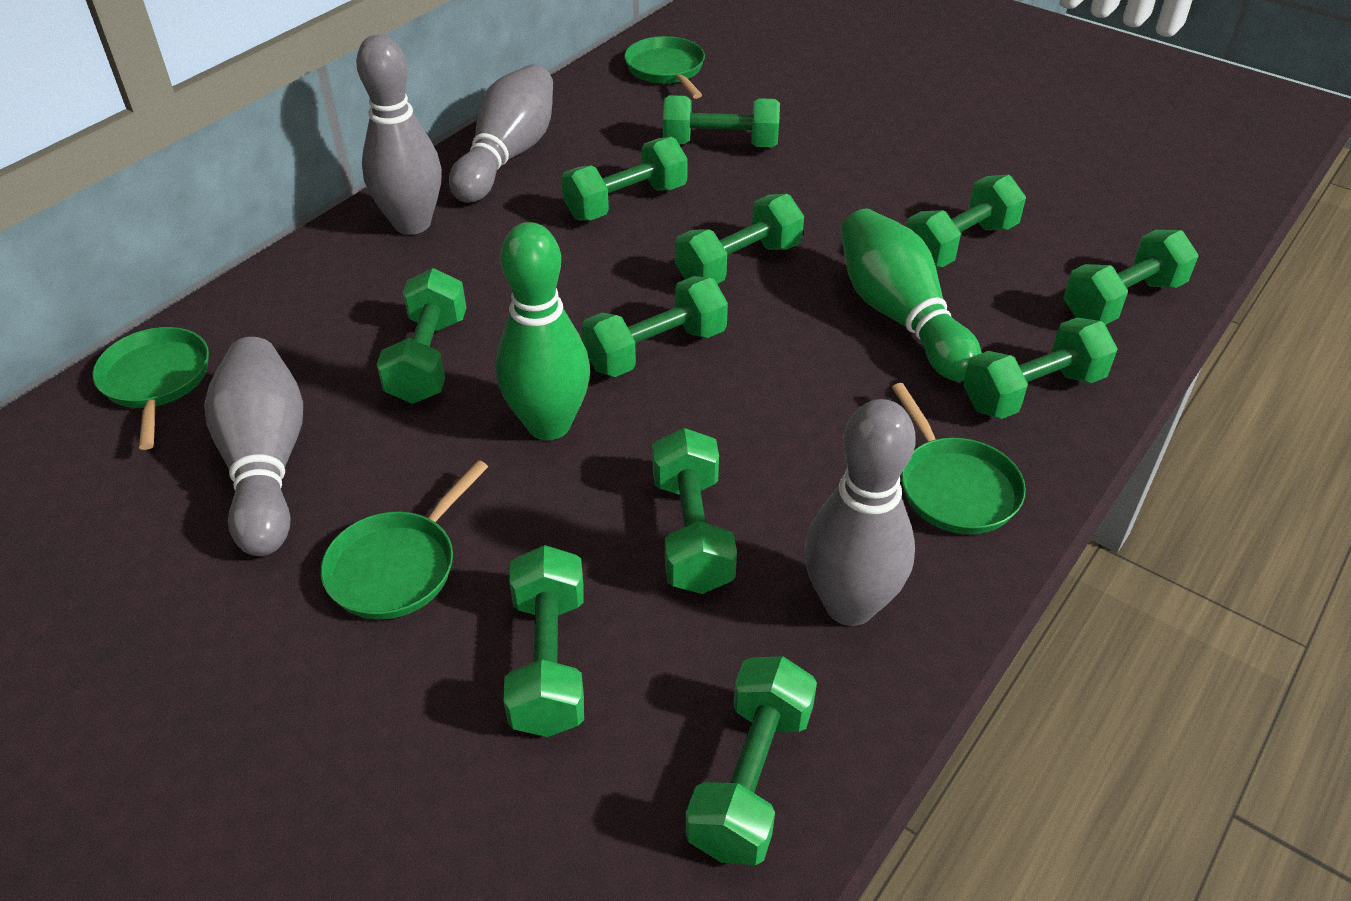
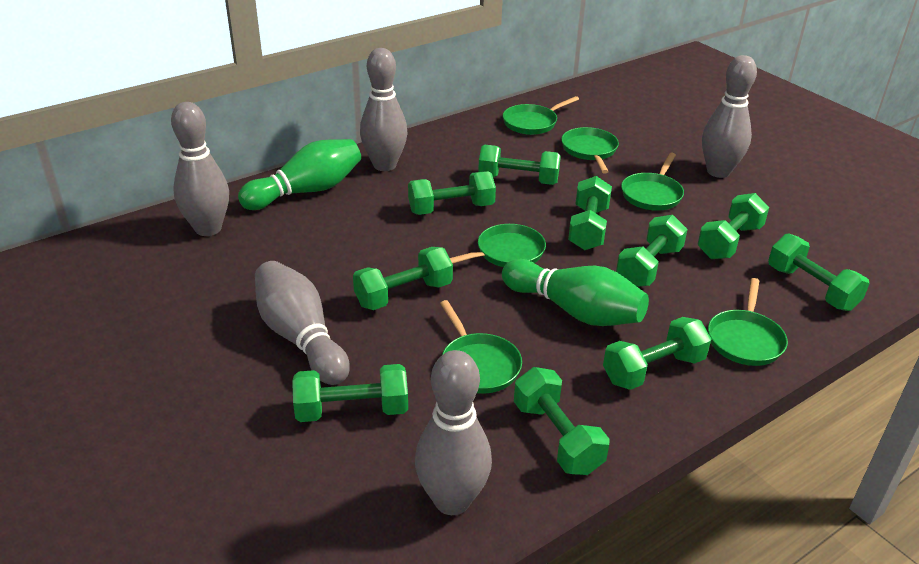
green dumbbell: [377,268,466,404] [503,545,584,737] [561,137,688,220] [582,276,728,377] [652,428,737,594] [663,95,780,147] [675,194,804,284] [686,656,817,865] [907,175,1026,267] [963,318,1118,419] [1064,230,1198,325] = 11 -> [292,364,408,422] [353,247,453,310] [408,171,496,215] [478,145,561,185] [514,367,610,475] [568,176,612,250] [603,317,711,390] [616,215,688,287] [698,193,769,259] [768,233,870,311] = 10
green pan: [92,327,209,450] [321,460,488,620] [624,36,705,99] [891,383,1026,534] = 4 -> [440,300,522,394] [450,224,546,267] [503,96,579,135] [561,127,619,173] [621,153,684,211] [708,278,788,366] = 6
grey bowling pin: [204,337,303,556] [356,35,442,235] [449,64,553,203] [805,399,916,626] = 4 -> [171,102,229,236] [255,261,350,385] [360,48,407,171] [415,350,492,515] [702,55,757,178] = 5

